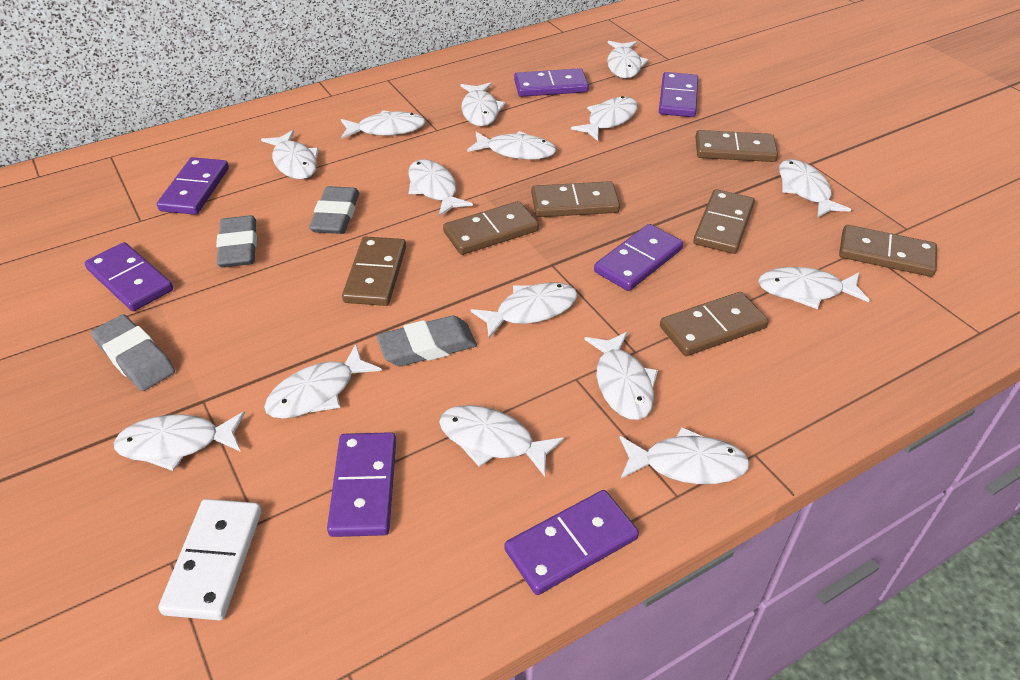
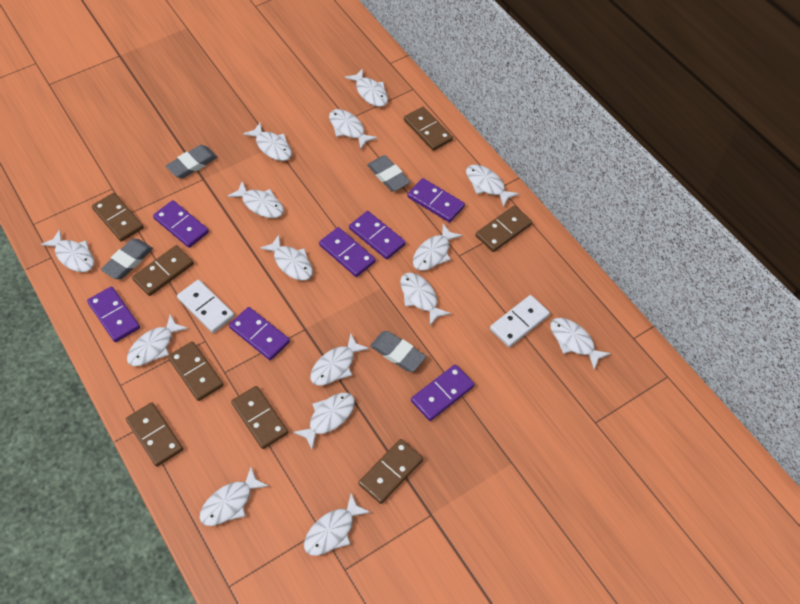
brown domino: [342,236,406,306] [443,201,539,255] [531,181,620,217] [660,292,769,356] [693,189,755,254] [695,130,778,162] [839,225,937,277] = 7 -> [92,193,144,242] [126,402,183,467] [132,245,194,296] [168,341,223,401] [231,386,288,449] [358,439,423,504] [404,107,453,151] [475,206,532,252] = 8
white domino: [158,499,261,621] = 1 -> [177,280,235,333] [490,295,550,347] = 2

